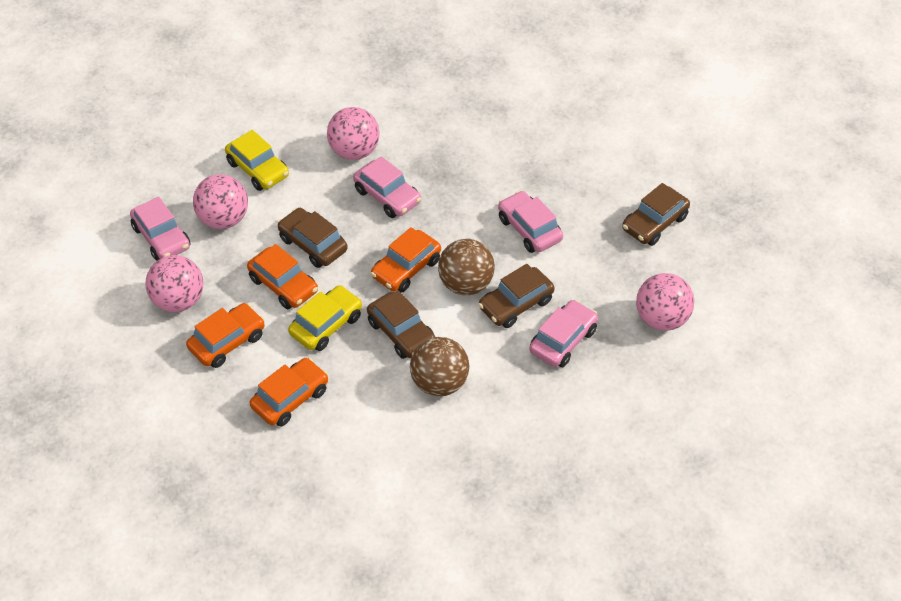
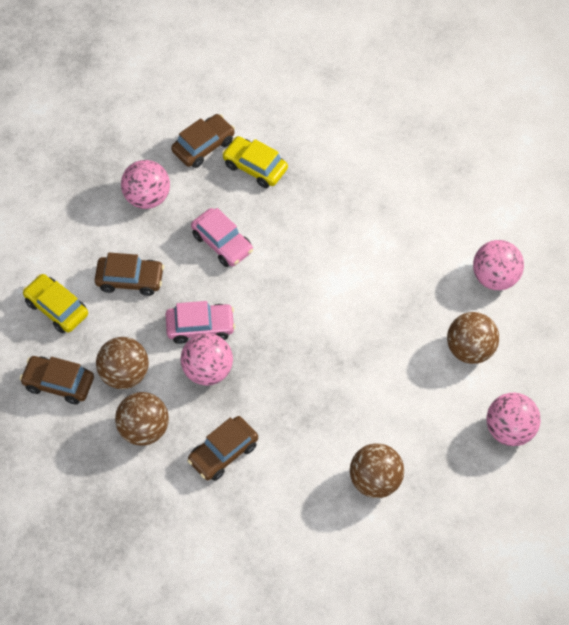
brown ball: [410,337,469,396] [438,239,495,295] = 2 -> [96,337,149,389] [115,392,169,446] [350,443,404,498] [447,312,499,364] = 4
orange car: [186,303,265,368] [247,244,318,309] [250,358,328,427] [371,227,441,293] = 4 -> none = 0
pink car: [130,197,191,261] [353,156,421,218] [498,191,563,253] [529,300,598,367] = 4 -> [165,301,235,344] [191,208,253,267] = 2

